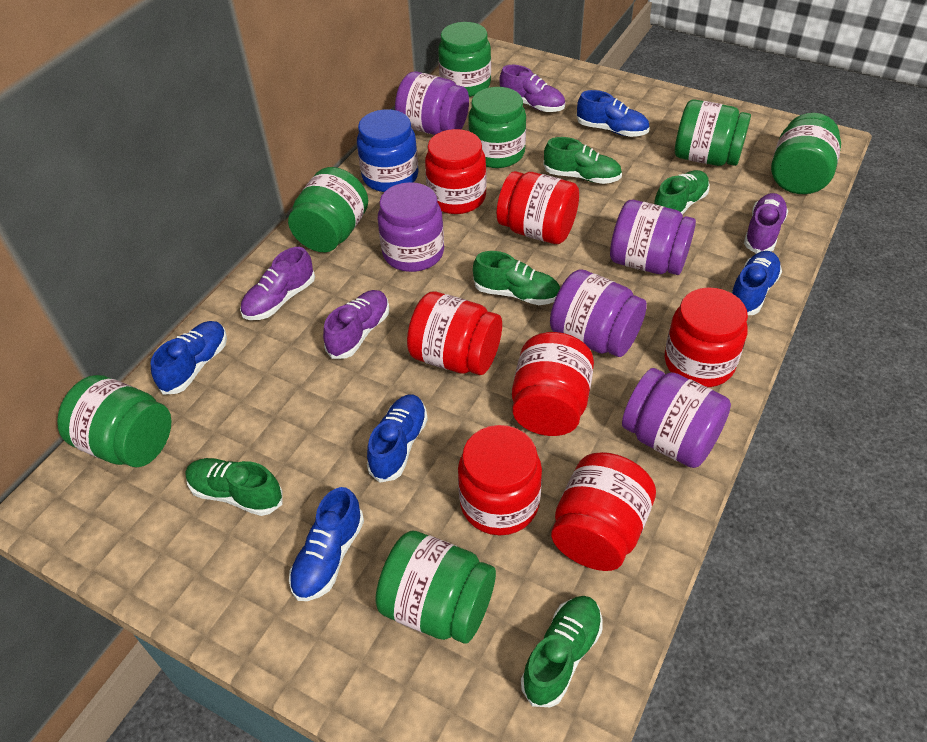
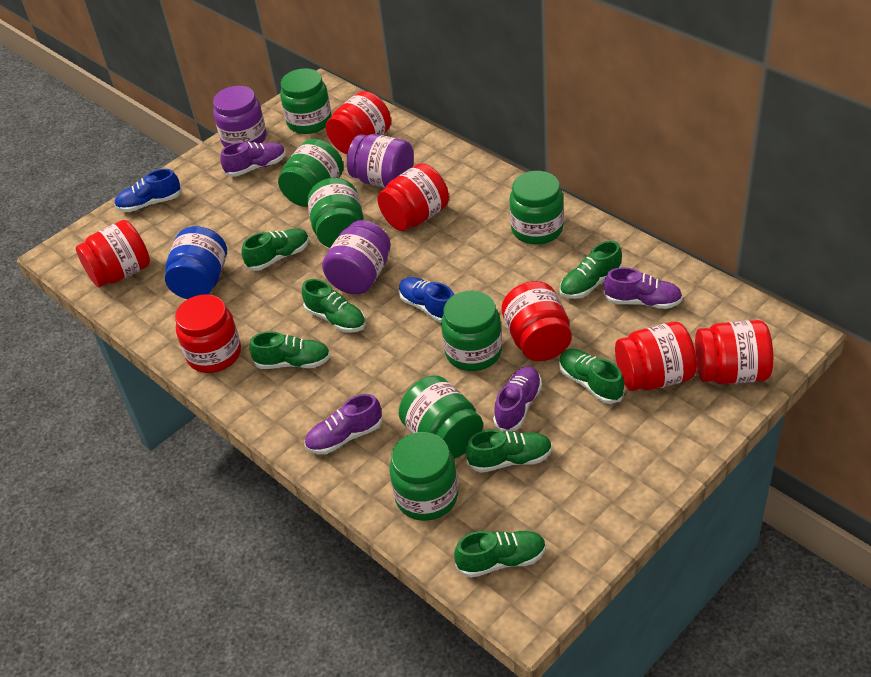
blue shoe: [151,321,227,395] [289,487,364,601] [367,395,428,483] [576,90,650,137] [732,251,782,315] = 5 -> [114,169,182,212] [399,277,454,323] = 2
green shoe: [186,458,283,516] [473,251,560,305] [521,596,602,707] [543,137,622,184] [654,170,710,215] = 5 -> [242,228,309,271] [249,331,330,369] [302,279,366,333] [454,531,546,578] [466,430,552,473] [559,349,625,404] [560,241,622,299] = 7
purple jar: [378,182,444,272] [395,71,469,135] [550,269,647,357] [610,200,696,275] [622,368,731,468] = 5 -> [213,86,267,147] [322,220,391,294] [347,134,414,188] = 3

